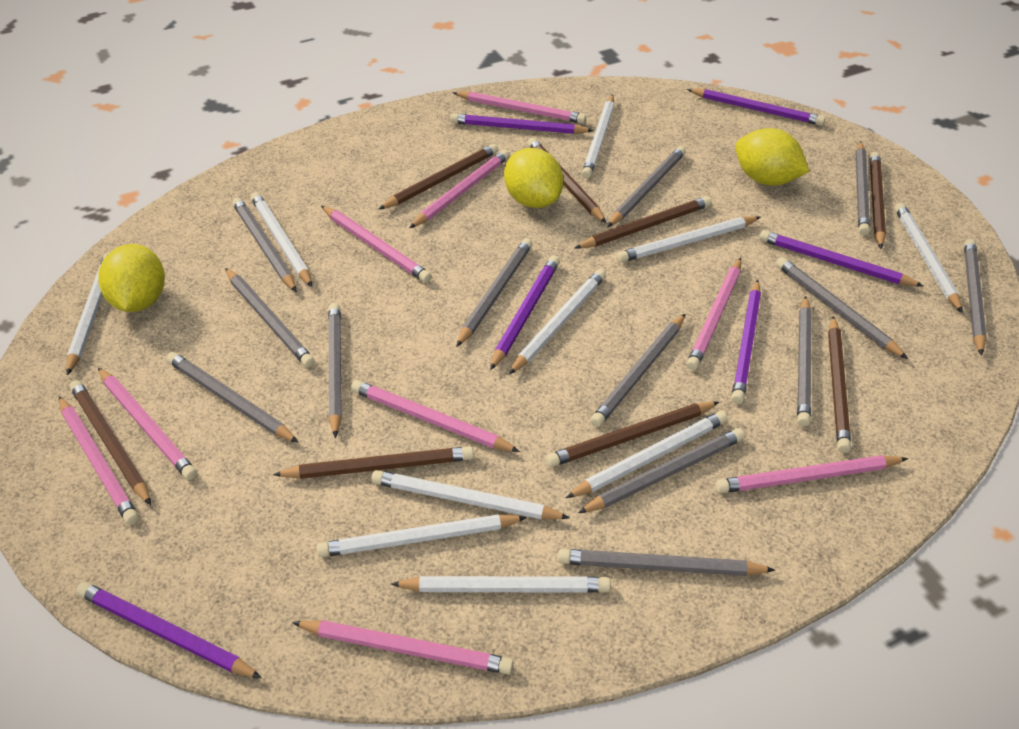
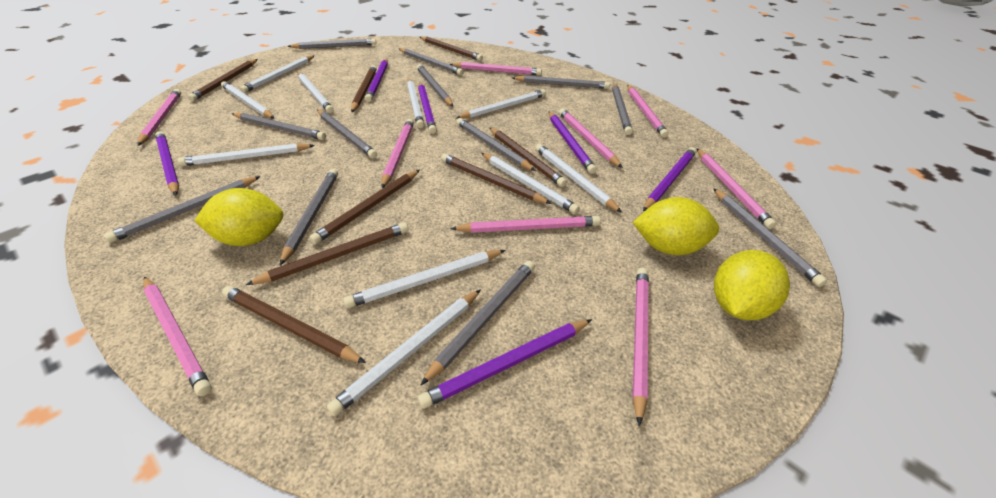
grey pencil: [166,352,299,443] [225,268,315,367] [232,197,297,292] [328,303,342,438] [456,238,533,347] [558,549,775,576] [578,428,745,513] [590,314,685,427] [608,146,686,227] [776,257,908,359] [797,296,812,427] [856,141,870,236] [964,239,987,356] = 13 -> [104,176,261,243] [232,113,326,140] [280,169,338,265] [287,39,376,49] [317,110,377,158] [399,48,464,75] [417,64,453,106] [421,261,535,385] [456,118,535,171] [512,75,610,89] [612,83,633,135] [713,188,827,287] = 12

